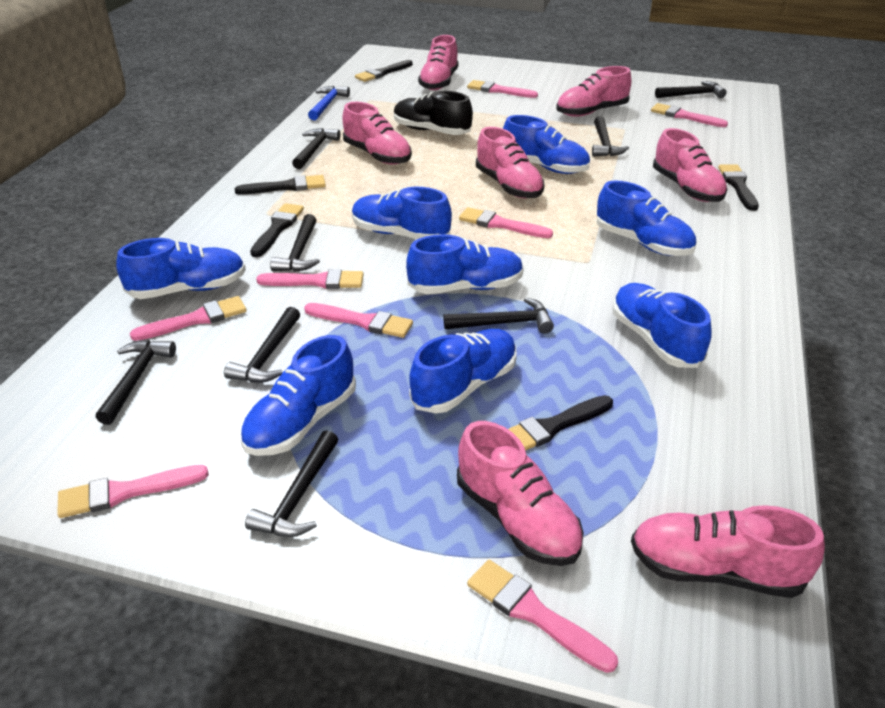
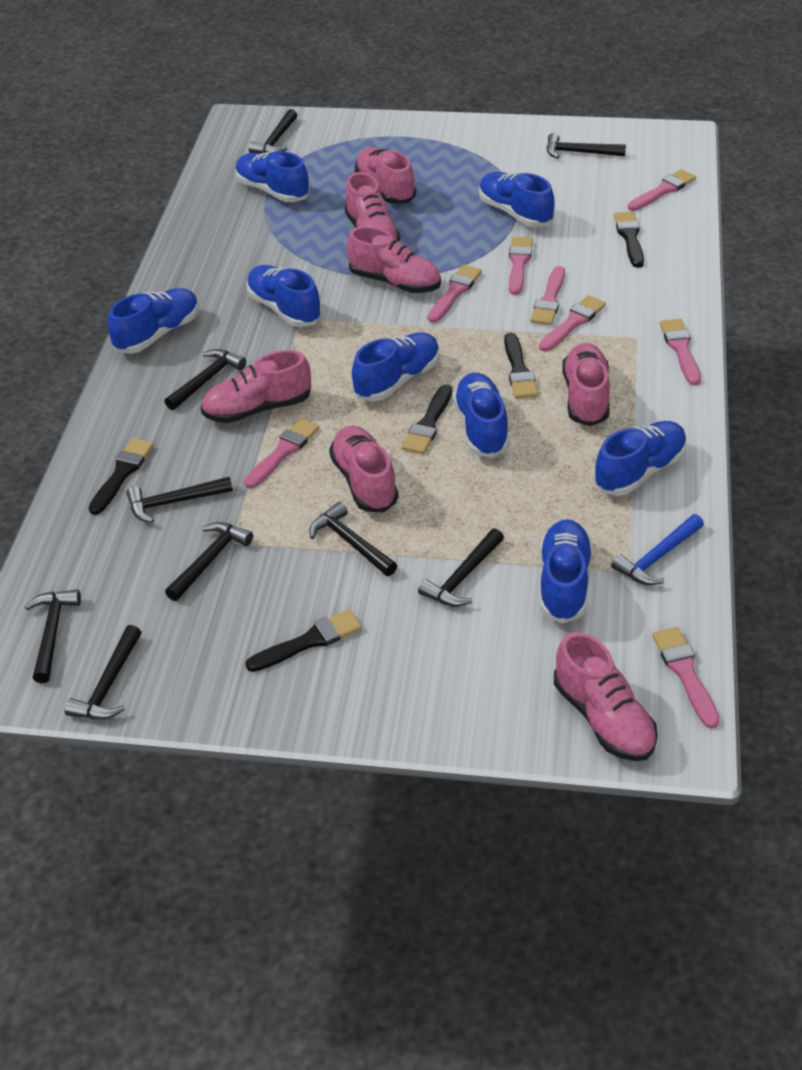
black hammer: [96,340,176,425] [224,307,300,383] [245,430,338,537] [270,214,320,272] [292,128,341,169] [443,298,554,334] [592,116,629,157] [655,81,727,98] = 8 -> [25,589,81,683] [65,625,141,720] [126,477,233,523] [165,349,246,410] [165,522,253,601] [249,109,297,154] [310,502,397,576] [418,528,504,607] [547,133,626,159] = 9
black shoe: [394,91,473,135] = 1 -> none = 0

